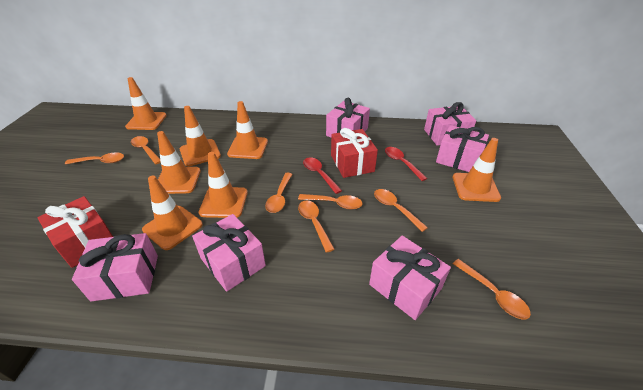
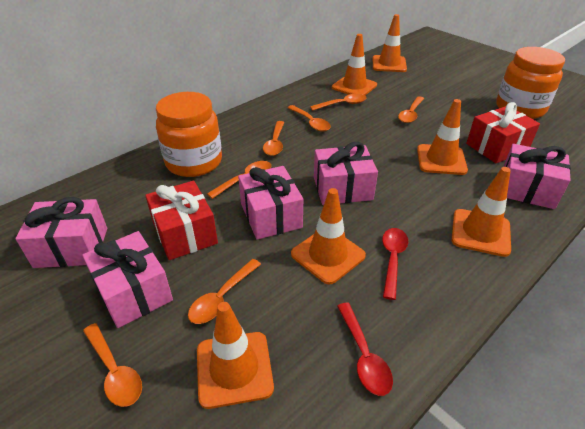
orange jar: none = 0 -> [156,92,222,177] [496,47,565,119] = 2
orange traffic cone: [125,77,167,130] [142,176,203,250] [157,131,201,194] [180,106,221,166] [199,152,248,218] [227,101,268,159] [453,138,501,202] = 7 -> [197,302,274,409] [291,188,366,285] [332,34,377,95] [373,14,407,72] [417,99,468,175] [451,167,511,257] = 6
pink gift: [72,233,158,302] [192,214,266,292] [326,98,370,137] [369,236,451,320] [424,102,476,146] [436,125,489,172] = 6 -> [15,197,107,268] [82,231,173,328] [238,166,303,240] [314,142,378,205] [503,144,571,209] = 5

